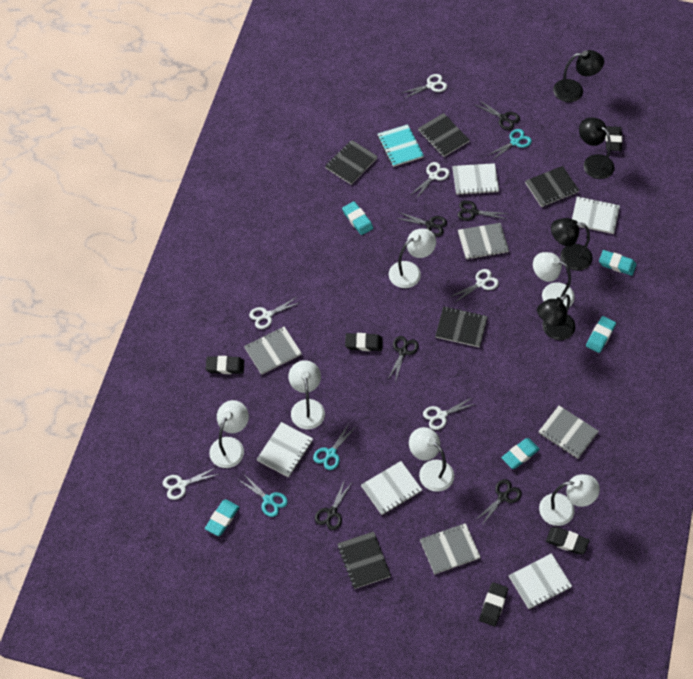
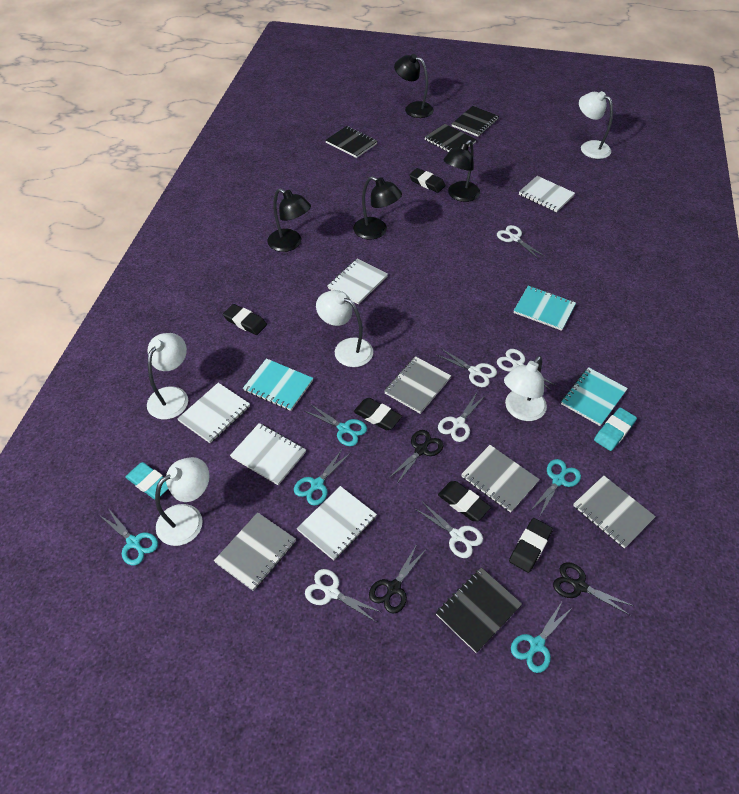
black notebook: [325,140,378,184] [338,531,391,589] [418,113,470,157] [435,306,488,347] [525,166,579,207] = 5 -> [326,126,377,158] [425,124,476,152] [436,567,522,653] [452,106,499,137] = 4
black scissors: [315,479,351,530] [388,336,419,382] [396,212,447,237] [458,200,508,221] [474,100,520,130] [477,479,522,526] = 6 -> [369,544,426,614] [389,430,444,484] [553,562,633,616] = 3
turquoise eraser: [205,500,239,536] [342,201,373,235] [501,438,540,469] [586,316,616,353] [599,250,636,276] = 5 -> [126,462,168,500] [594,408,637,451] = 2
turquoise notebook: [378,124,424,167] = 1 -> [243,358,313,411] [514,286,576,331] [561,367,628,426] = 3
turquoise scissors: [239,474,288,517] [313,424,355,470] [488,129,532,160] = 3 -> [99,508,158,565] [294,448,349,506] [305,404,367,446] [511,600,573,673] [530,459,581,516] = 5
white lamp: [209,400,249,468] [289,360,325,429] [389,229,436,288] [409,427,454,492] [533,252,575,307] [539,474,600,526] = 6 -> [147,333,188,419] [155,457,209,546] [316,290,373,367] [504,356,547,421] [579,91,613,159] = 5

